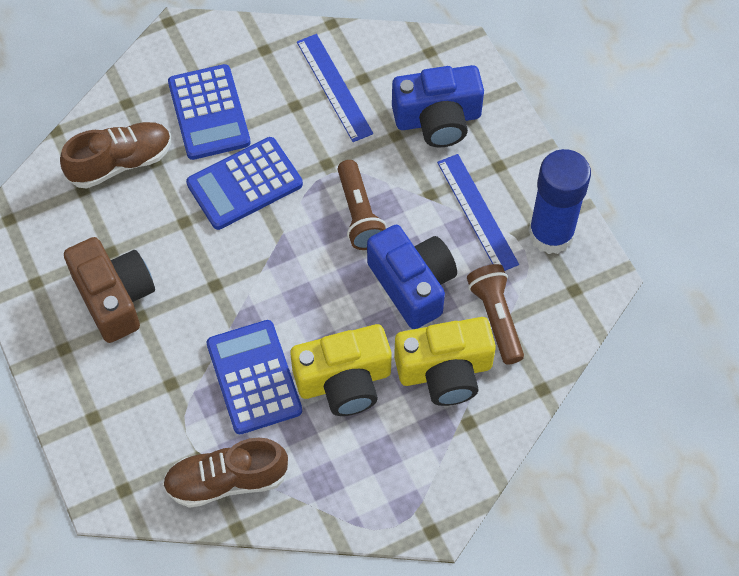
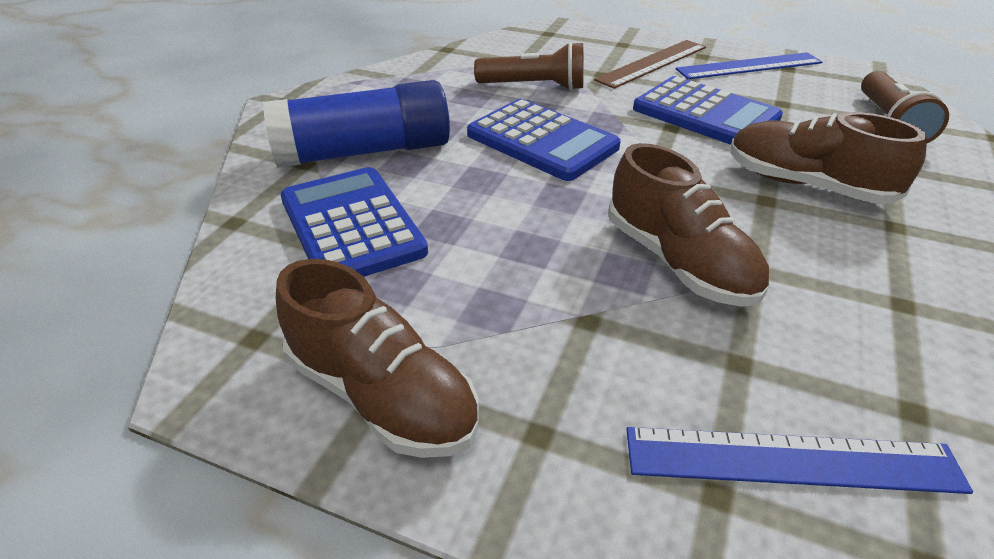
blue camera: [367,225,457,329] [392,65,484,148] = 2 -> none = 0
brown camera: [64,237,155,343] = 1 -> none = 0
brown ruler: none = 0 -> [594,40,706,89] = 1
brown shoe: [60,122,171,189] [163,438,288,508] = 2 -> [276,259,479,458] [608,143,769,307] [730,112,927,204] = 3
yellow camera: [290,324,392,416] [394,317,496,406] = 2 -> none = 0

